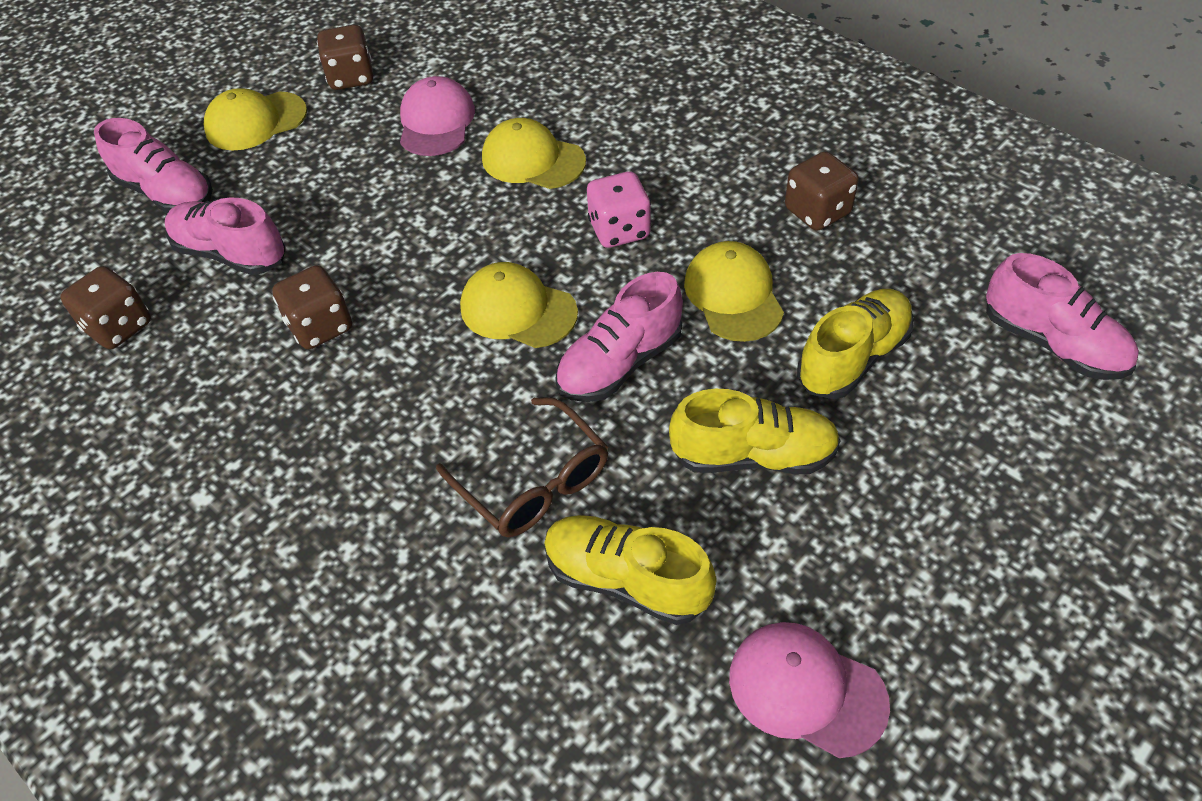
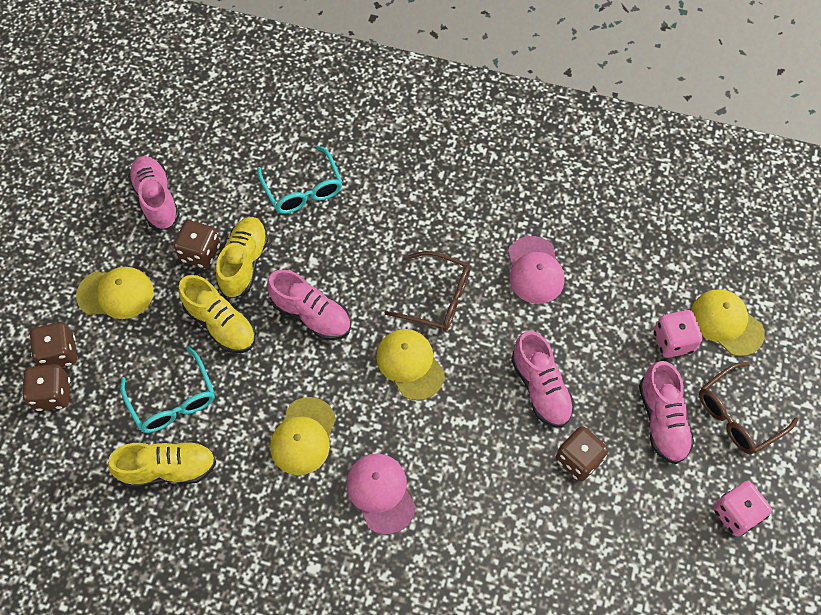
brown glasses: [436,397,608,537] = 1 -> [385,251,470,331] [699,362,799,454] = 2
pink dice: [587,172,651,248] = 1 -> [654,310,703,358] [713,481,772,536] = 2
turquoise glasses: none = 0 -> [120,346,215,433] [257,146,342,214] = 2

